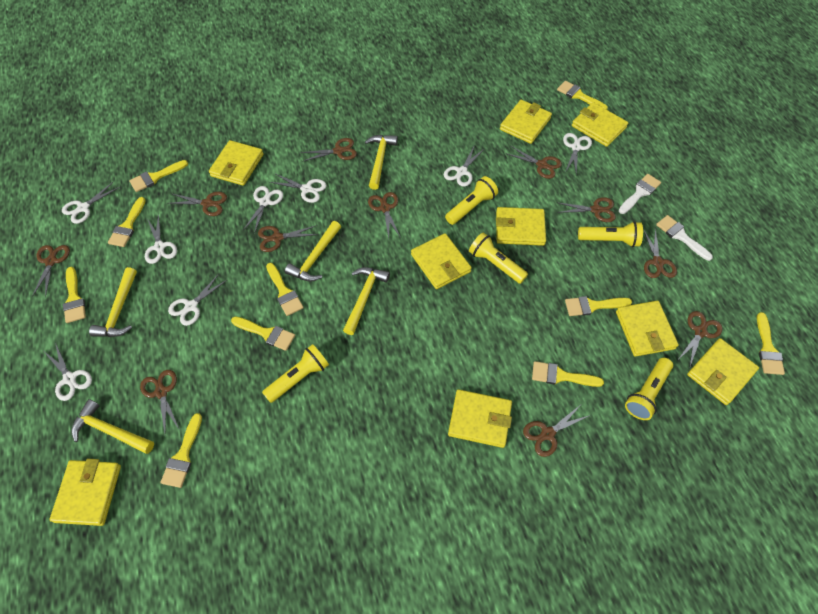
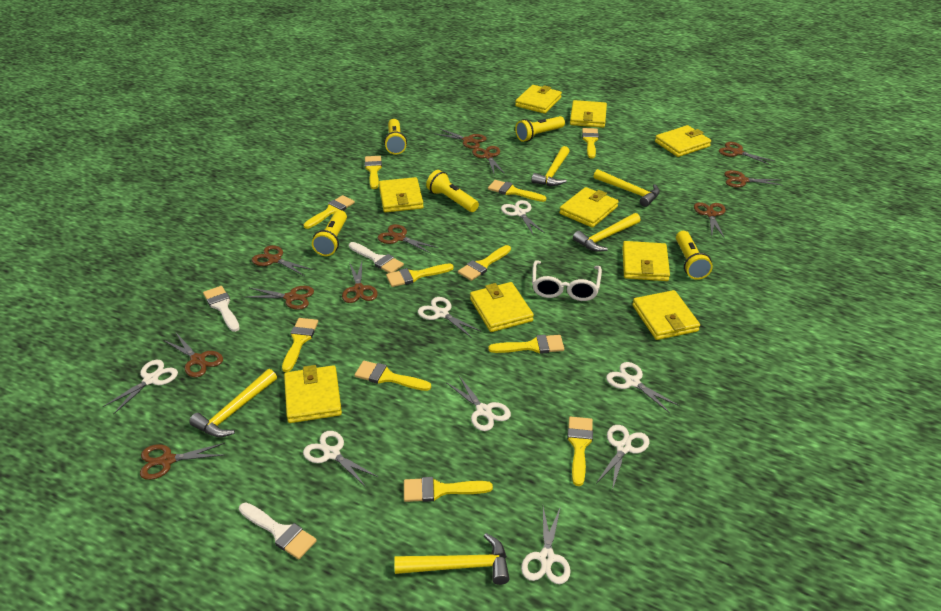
white brush: [619,174,661,214] [656,215,713,261] = 2 -> [203,286,240,332] [239,503,317,559] [349,242,404,273] = 3
white glasses: none = 0 -> [532,260,602,301] = 1
yellow brush: [63,267,86,323] [108,197,146,247] [129,160,188,192] [160,413,202,488] [231,316,295,351] [266,263,304,316] [532,361,604,387] [557,81,608,110] [565,296,632,316] [757,312,785,375] = 10 -> [282,318,318,372] [303,195,355,229] [355,361,431,391] [365,156,382,189] [386,264,454,287] [404,477,493,502] [458,245,511,281] [488,180,546,202] [488,335,564,354] [567,417,593,486] [582,128,599,158] = 11

